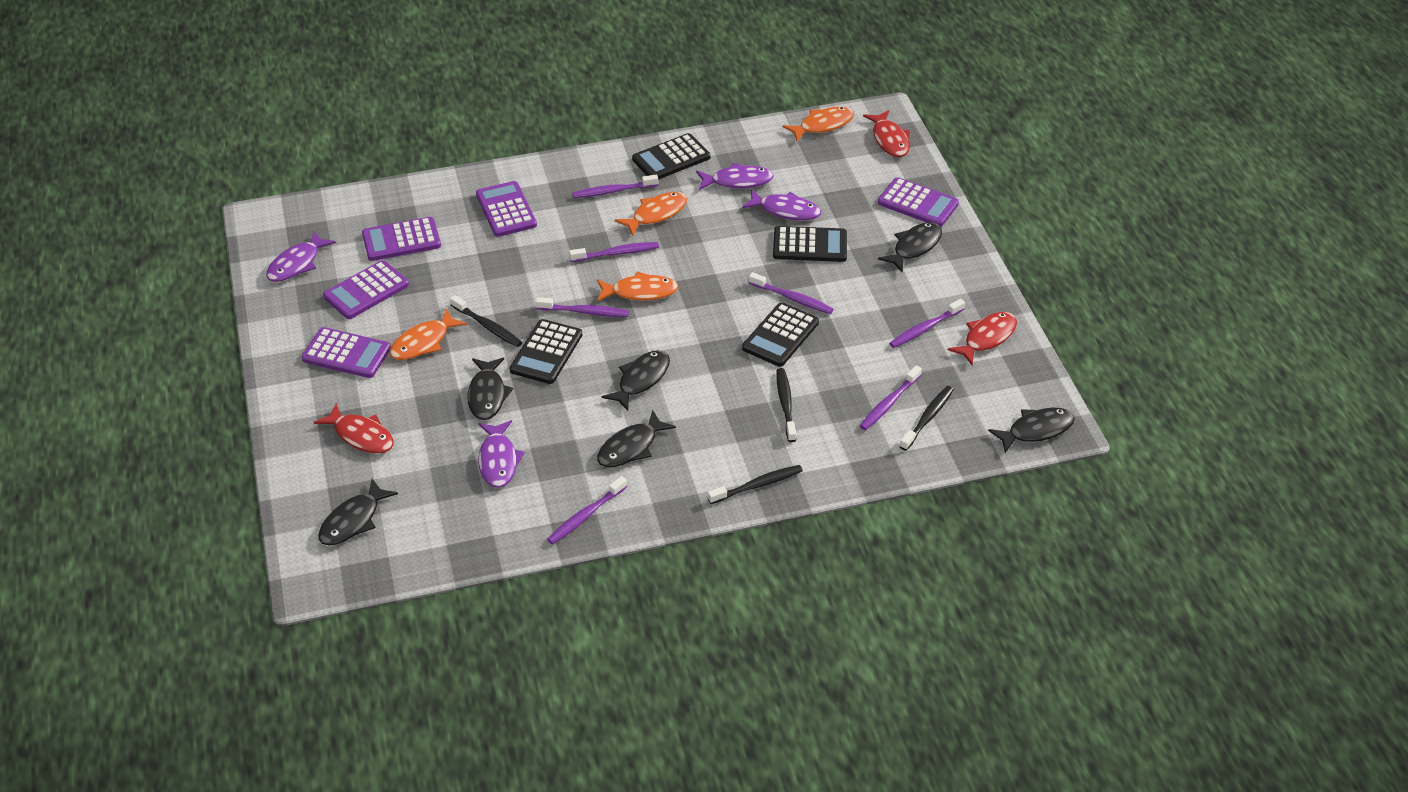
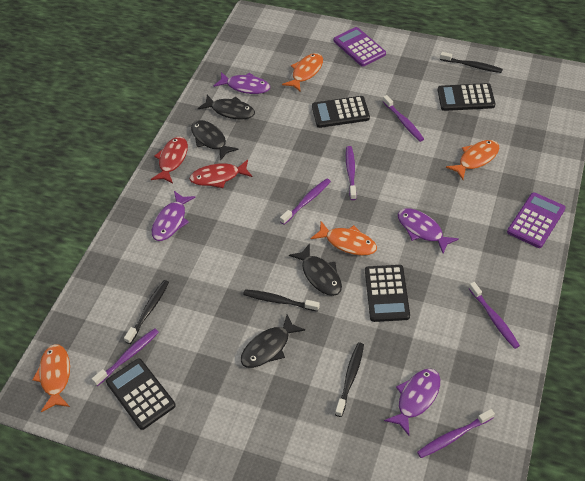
black fish: [318,479,398,545] [467,358,513,420] [597,410,676,467] [602,350,670,411] [878,222,942,272] [988,408,1075,453] = 6 -> [191,120,239,161] [198,95,255,120] [241,314,305,368] [289,243,342,296] = 4
purple calculator: [302,327,391,378] [323,260,409,319] [362,217,441,261] [476,181,537,237] [878,177,959,227] = 5 -> [334,27,386,67] [507,192,566,248] = 2
purple toothbrush: [536,297,629,317] [547,476,627,544] [569,242,659,262] [573,175,658,198] [749,272,834,314] [860,365,922,430] [889,299,965,348] = 7 -> [92,329,159,386] [280,179,331,225] [346,146,357,200] [383,95,424,142] [417,409,495,458] [469,282,520,349] = 6
red fish: [314,403,394,454] [863,110,910,157] [947,312,1017,365] = 3 -> [151,137,188,183] [190,160,252,188] = 2

